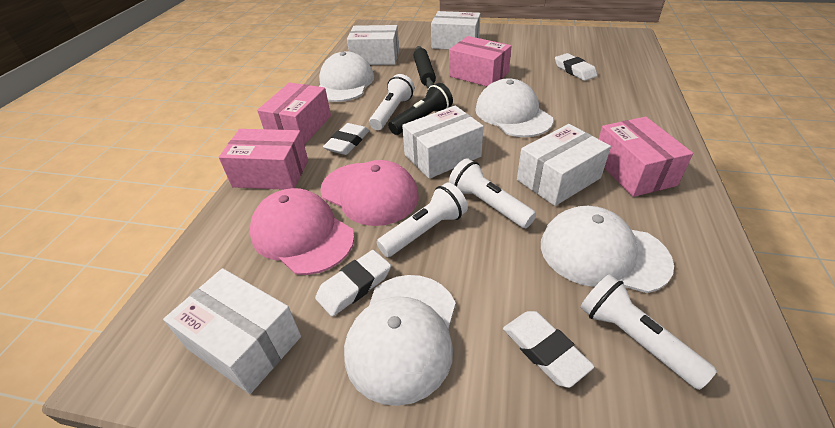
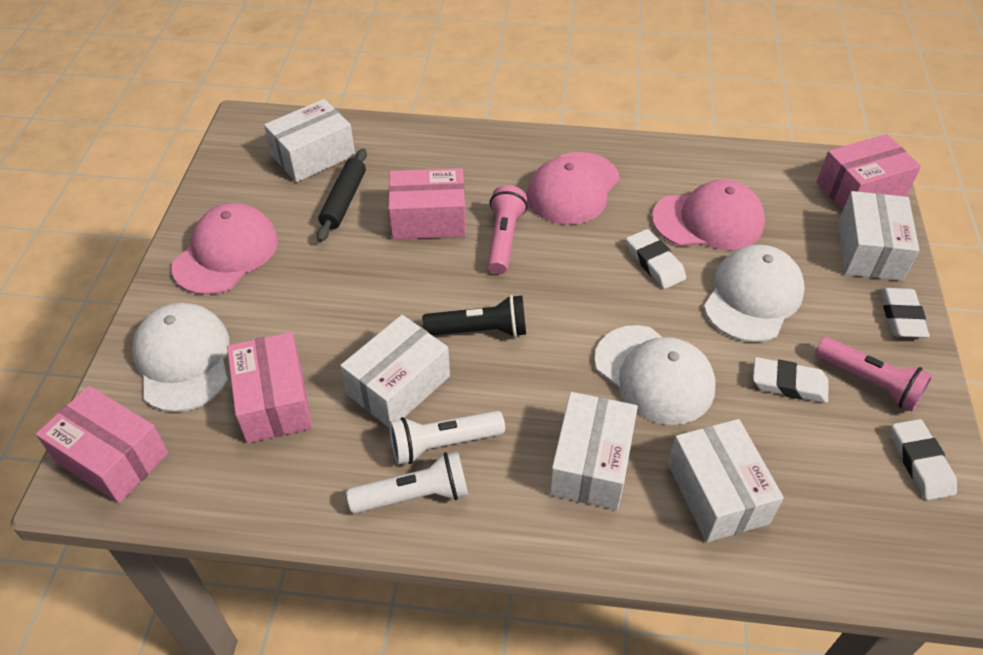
pink cap: [249,188,354,275] [320,160,419,226] = 2 -> [171,203,278,295] [526,152,620,225] [652,179,765,250] = 3
pink flashlight: none = 0 -> [487,185,527,274] [815,337,933,412] = 2
white cap: [319,51,374,102] [344,275,456,406] [475,78,553,137] [541,206,674,293] = 4 -> [132,303,229,412] [594,325,716,425] [704,245,805,342] = 3
white flashlight: [369,74,415,130] [377,182,468,257] [449,159,536,228] [580,274,717,390] = 4 -> [347,451,468,513] [389,411,505,464] = 2

